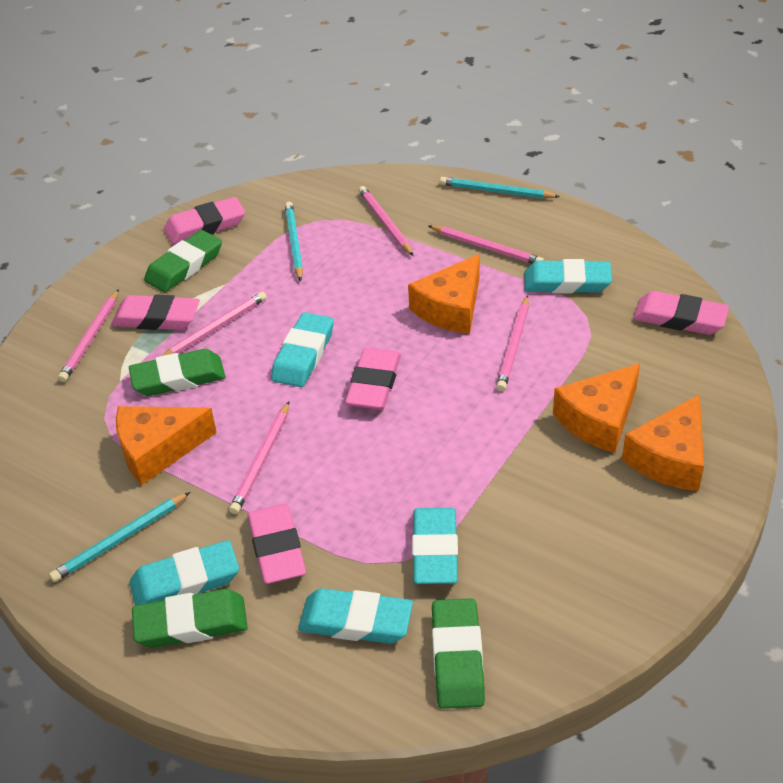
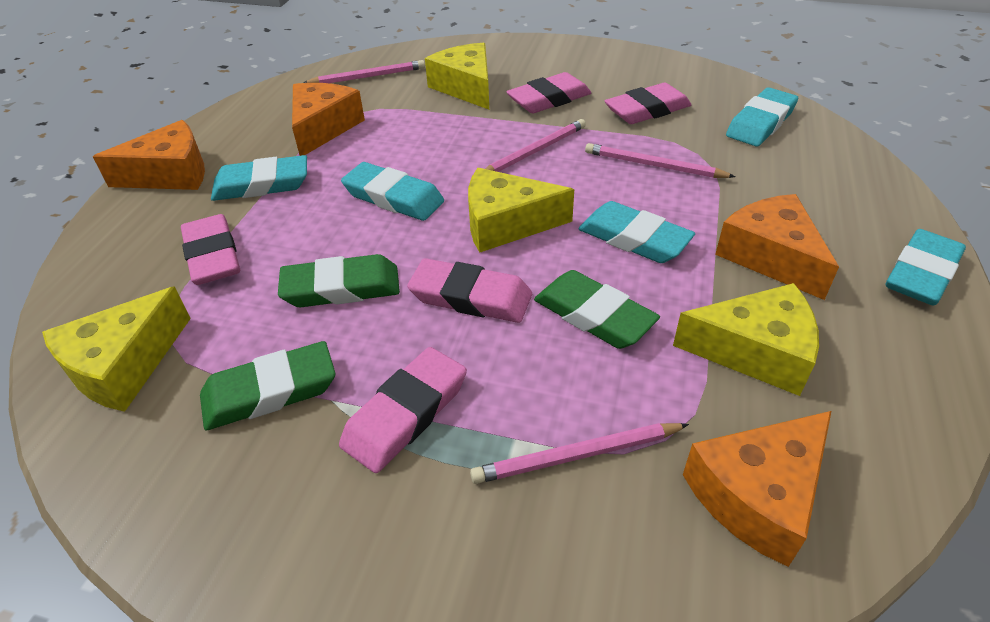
green eraser: [129,349,226,396] [132,589,248,648] [144,230,222,292] [432,598,485,709] = 4 -> [200,341,336,430] [278,254,400,307] [534,270,660,349] = 3
pink pencil: [58,289,119,382] [161,292,267,356] [229,402,289,514] [359,186,414,256] [428,225,544,264] [496,295,529,391] = 6 -> [303,60,425,83] [470,423,689,484] [485,119,586,172] [585,143,736,178] = 4
turquoise pencil: [49,492,190,582] [285,202,303,281] [440,177,560,199] = 3 -> none = 0
yellow cheese: none = 0 -> [42,286,191,412] [425,43,489,110] [468,168,574,252] [673,283,819,396] = 4

